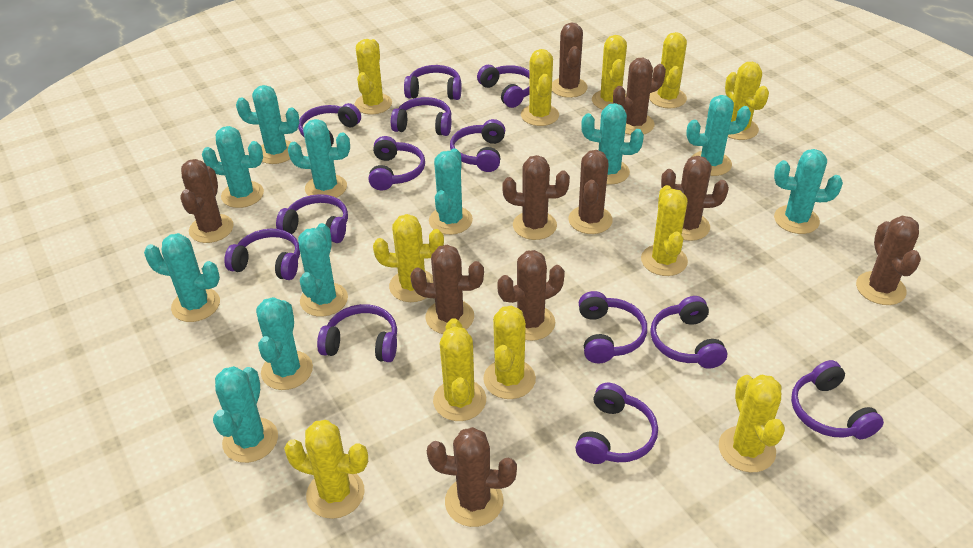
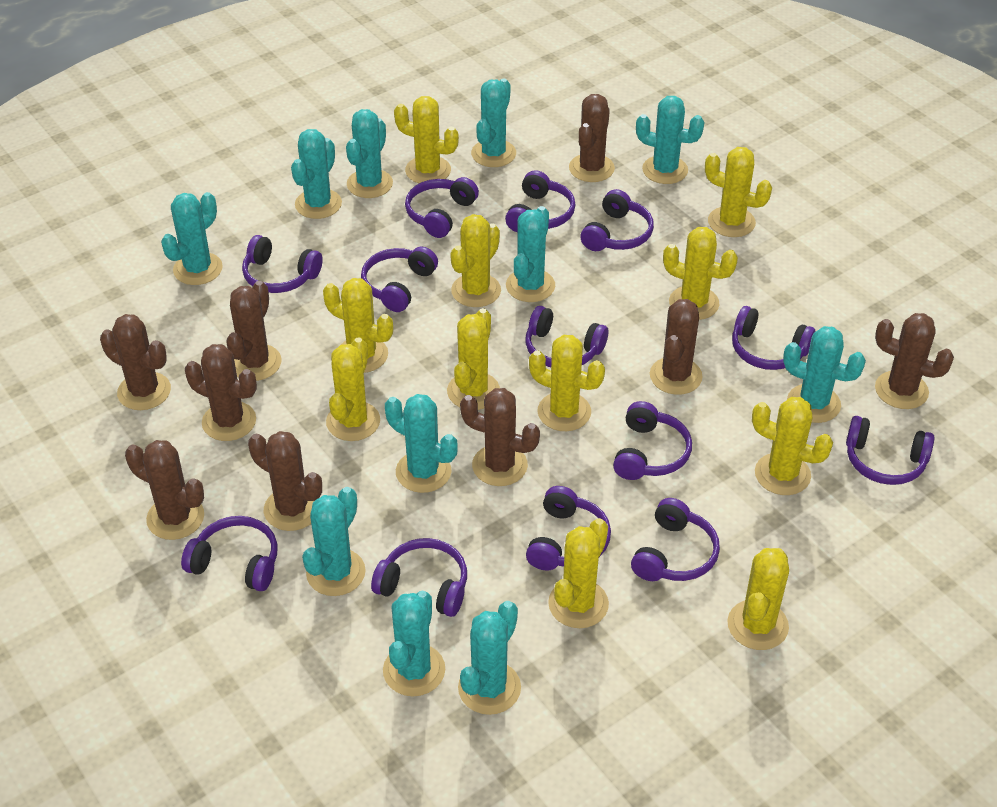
brown cactus: [180,159,234,243] [410,245,484,334] [427,427,517,527] [497,250,565,341] [502,155,570,240] [552,22,588,98] [569,150,613,234] [613,57,666,135] [661,156,729,241] [856,216,921,305] = 10 -> [100,314,171,410] [125,440,204,540] [185,344,257,441] [226,281,282,381] [248,431,322,531] [460,388,540,486] [569,94,615,182] [650,299,703,395] [875,313,954,409] = 9

